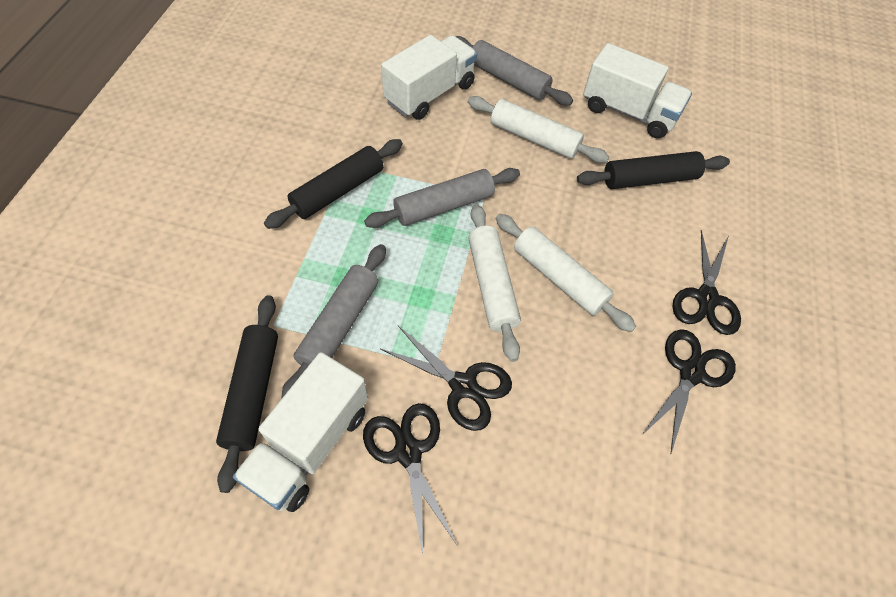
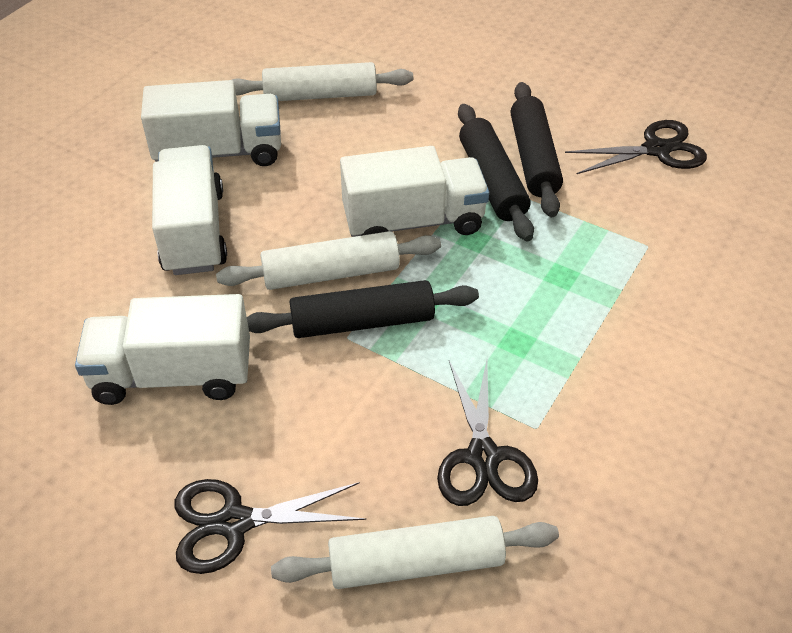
black scissors: [363,403,457,555] [381,326,512,431] [642,329,736,455] [672,230,741,335] = 4 -> [174,479,366,574] [437,360,538,506] [565,120,707,174] = 3
grey rolling pin: [281,244,386,398] [364,168,520,228] [455,36,573,105] = 3 -> none = 0
white truck: [233,352,368,512] [381,35,477,120] [583,43,692,139] = 3 -> [75,294,250,405] [141,80,281,166] [152,145,227,275] [340,146,489,237] = 4

